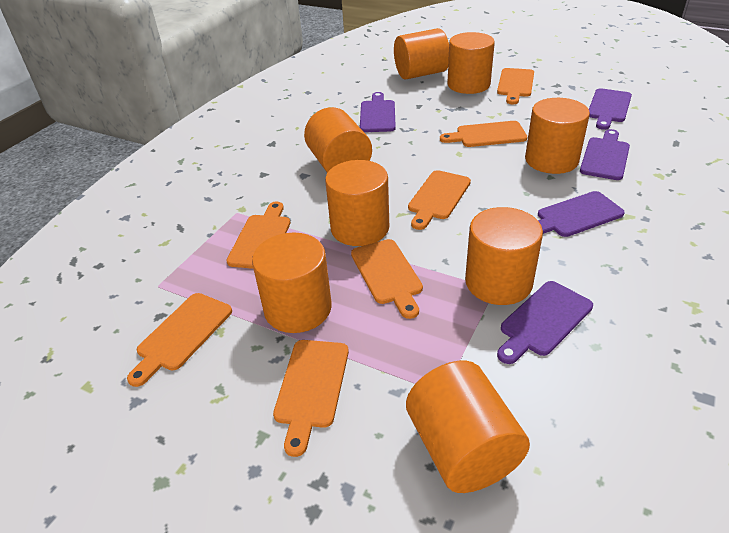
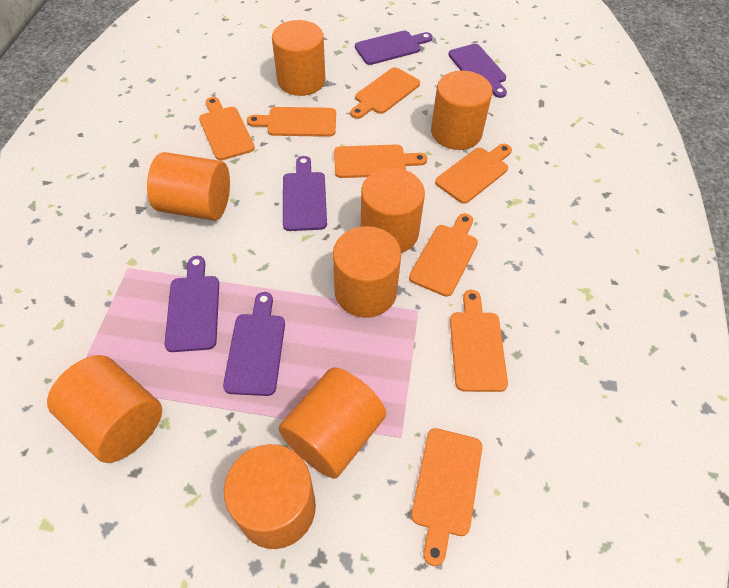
orange cutting board: [127,293,232,387] [226,202,290,269] [273,340,349,457] [351,239,423,319] [408,170,471,230] [440,121,527,147] [497,68,534,104] = 7 -> [199,97,255,160] [247,107,336,137] [334,144,427,178] [350,67,420,119] [409,213,478,297] [411,428,482,566] [435,144,512,204] [450,290,508,392] = 8

